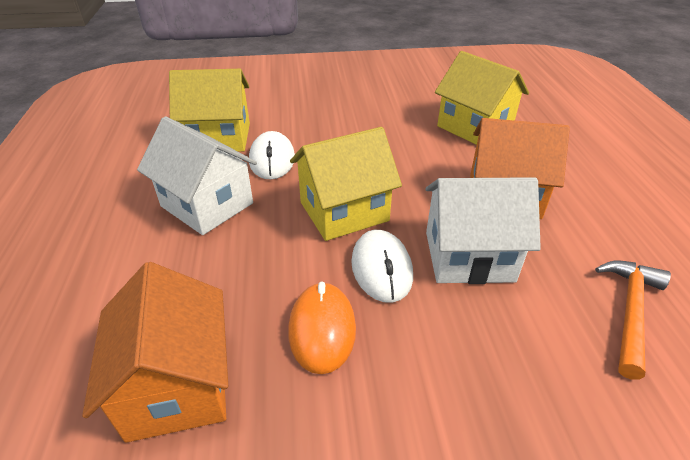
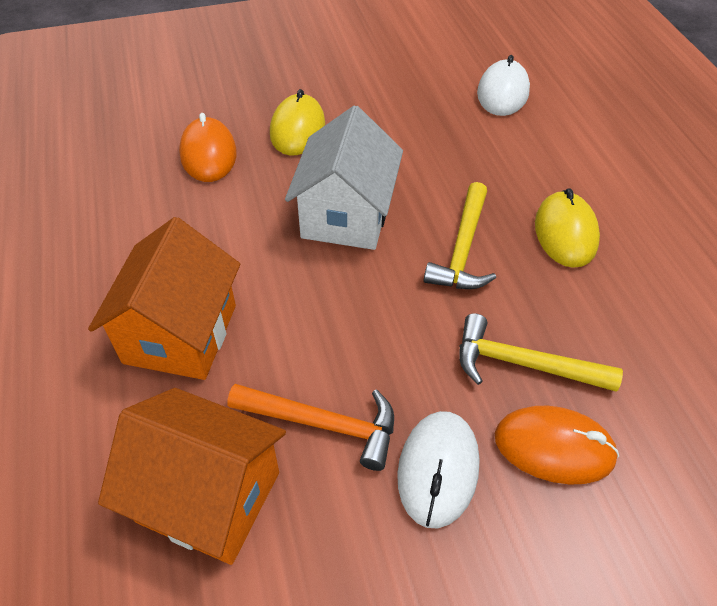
orange mouse: [288,282,356,374] = 1 -> [179,113,237,182] [495,406,619,485] = 2
white house: [137,116,257,235] [425,177,541,284] = 2 -> [285,105,403,250] = 1
yellow hammer: none = 0 -> [424,182,496,289] [459,313,623,392] = 2
yellow house: [169,69,250,152] [290,127,402,241] [435,51,529,145] = 3 -> none = 0
yellow mouse: none = 0 -> [270,89,325,156] [535,188,600,268] = 2

